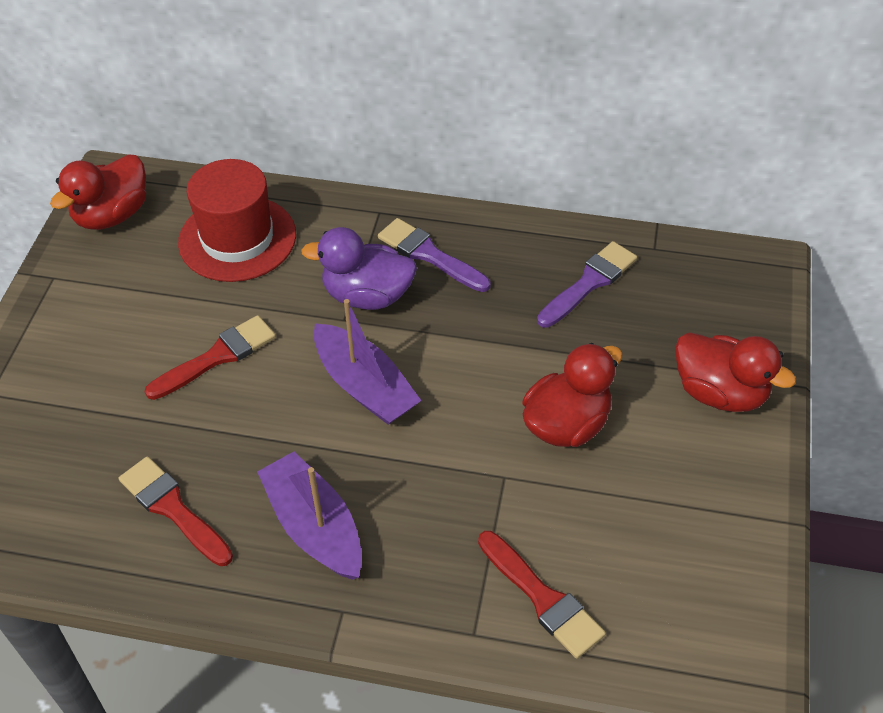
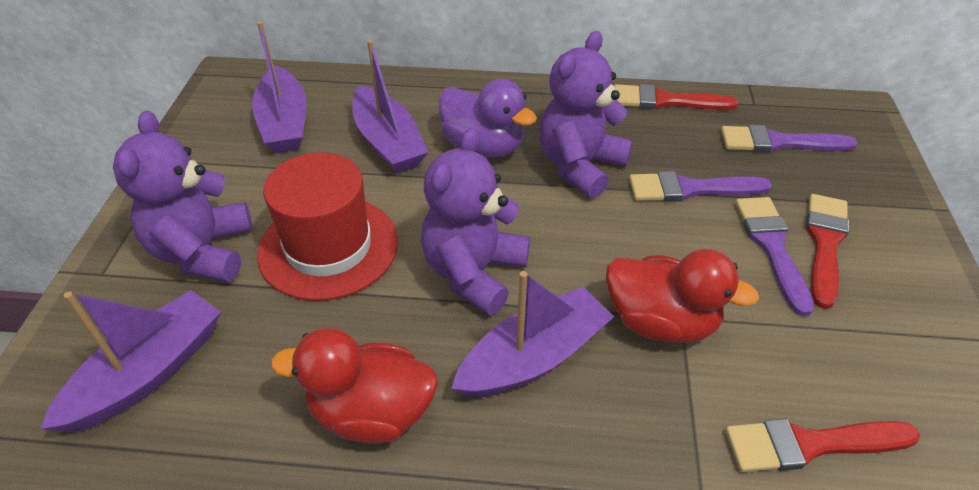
purple boat: [257,452,362,580] [314,299,422,424] = 2 -> [40,290,221,432] [252,21,307,153] [352,40,428,173] [451,271,614,398] = 4
purple brush: [378,218,490,292] [537,241,637,328] = 2 -> [629,171,772,202] [721,125,857,152] [735,197,814,316] = 3
purple teddy bear: none = 0 -> [113,111,252,282] [421,128,530,316] [539,31,633,198] = 3
red duck: [50,154,146,230] [523,343,623,447] [675,332,796,412] = 3 -> [271,327,438,443] [606,249,760,343] = 2

